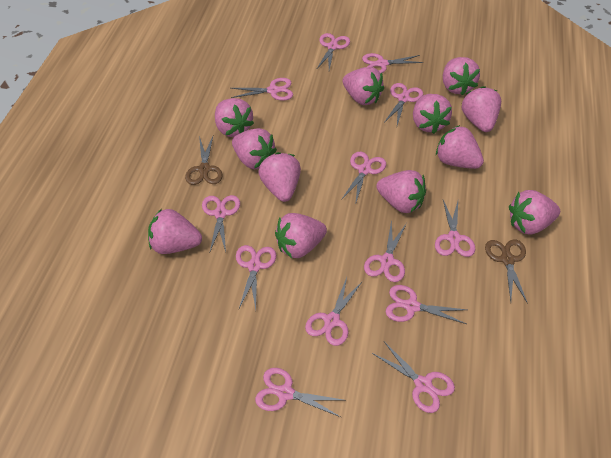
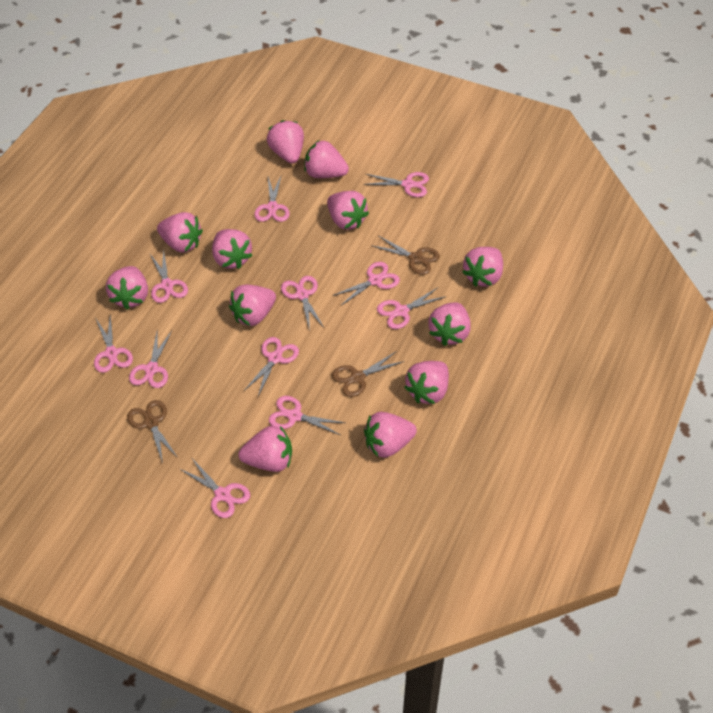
brown scissors: [185,136,223,185] [485,240,528,304] = 2 -> [127,400,178,463] [332,352,405,397] [371,236,440,275] = 3
pink scissors: [202,195,240,252] [231,78,293,101] [236,245,276,309] [255,368,346,417] [305,277,363,346] [316,33,350,70] [341,152,386,205] [362,53,424,74] [364,220,407,282] [372,342,455,413] [384,83,423,126] [386,285,467,324] [435,200,475,257] = 13 -> [94,315,133,373] [129,331,172,388] [150,249,188,303] [180,459,250,518] [244,337,299,396] [254,176,290,222] [269,396,345,435] [281,276,324,331] [332,262,400,305] [363,172,429,197] [377,288,445,329] = 11

